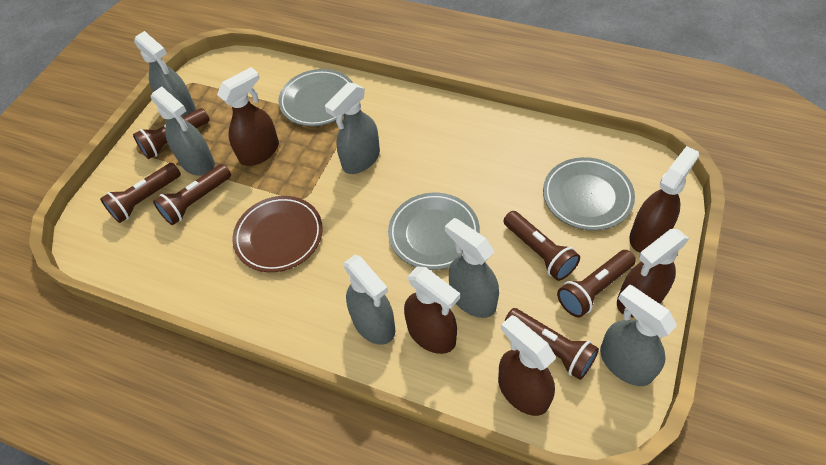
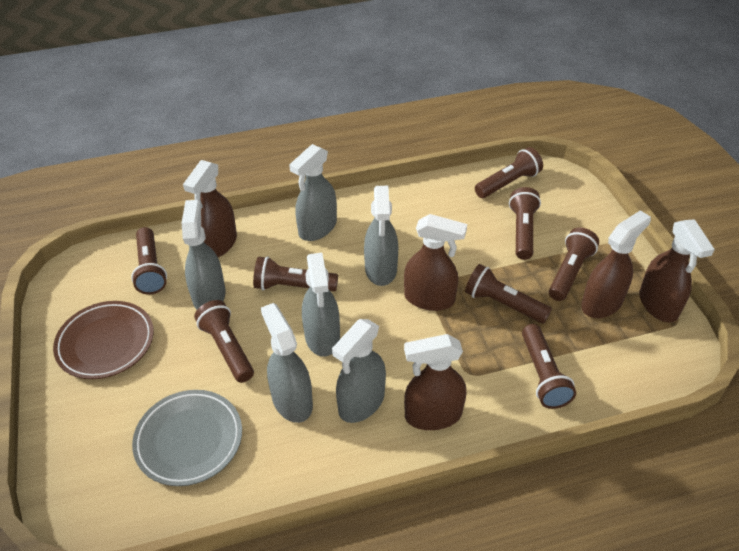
brown flashlight: [100,163,181,223] [133,108,209,159] [153,164,231,225] [503,211,580,281] [505,308,599,380] [557,250,636,318] = 6 -> [131,227,167,295] [194,300,254,383] [253,256,338,292] [465,264,552,323] [475,147,543,198] [509,187,541,260] [522,324,576,409] [549,227,599,301] = 8
grey plate: [278,69,353,126] [388,193,480,270] [543,157,635,231] = 3 -> [132,390,242,486] = 1

